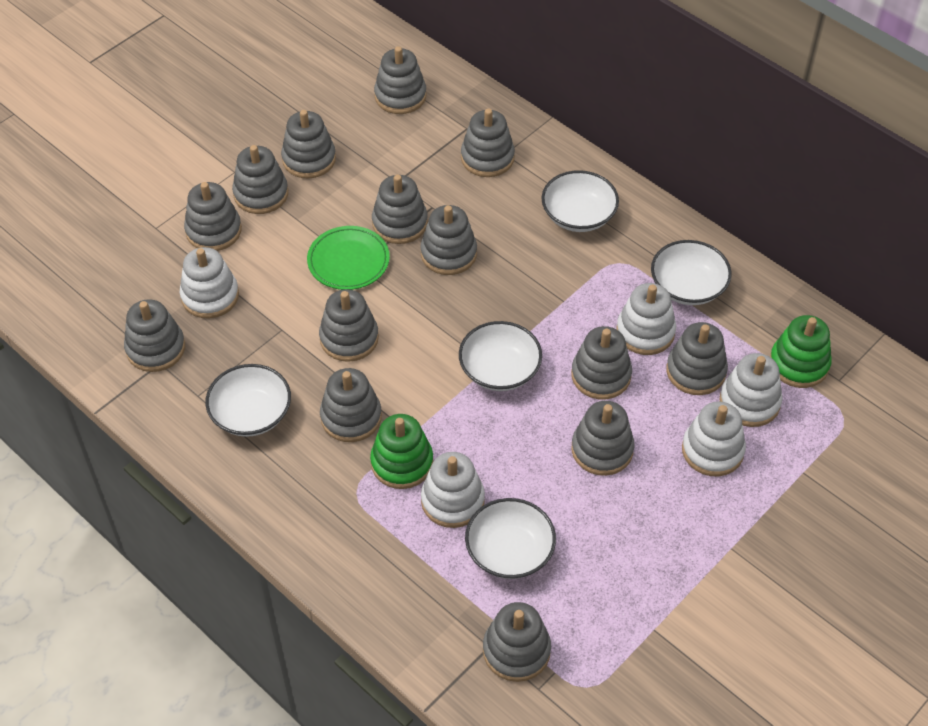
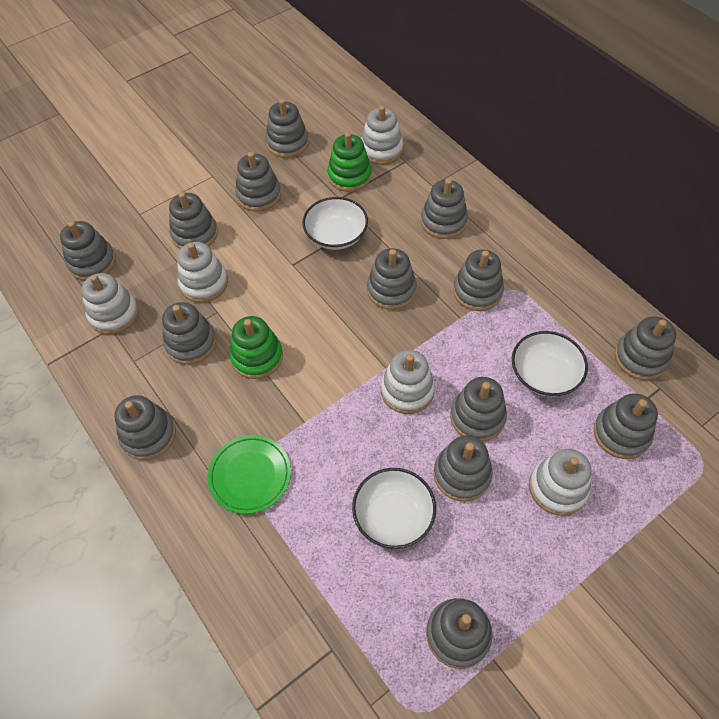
white bowl: [205,364,291,437] [459,321,542,391] [465,498,556,579] [541,170,619,232] [651,240,732,305] = 5 -> [302,197,368,250] [352,468,436,549] [512,331,588,397] = 3

